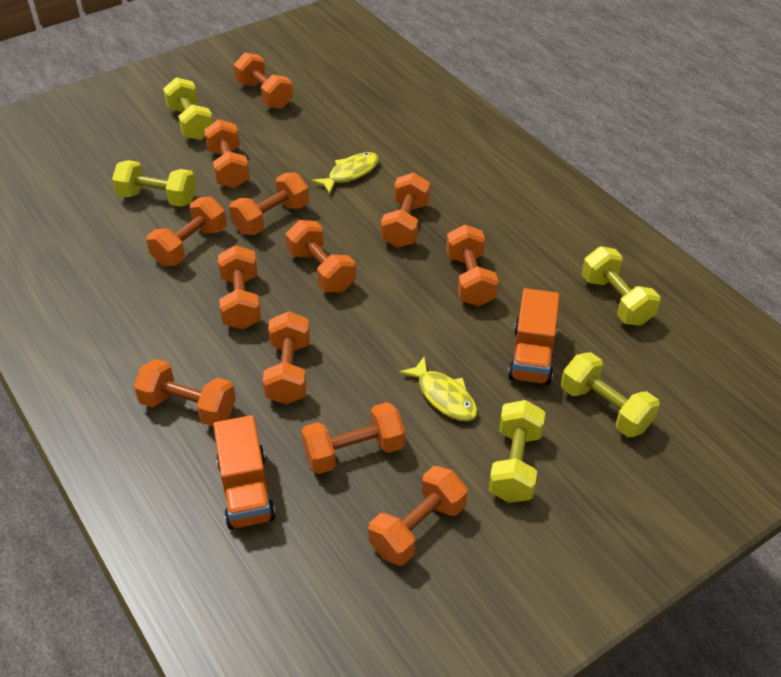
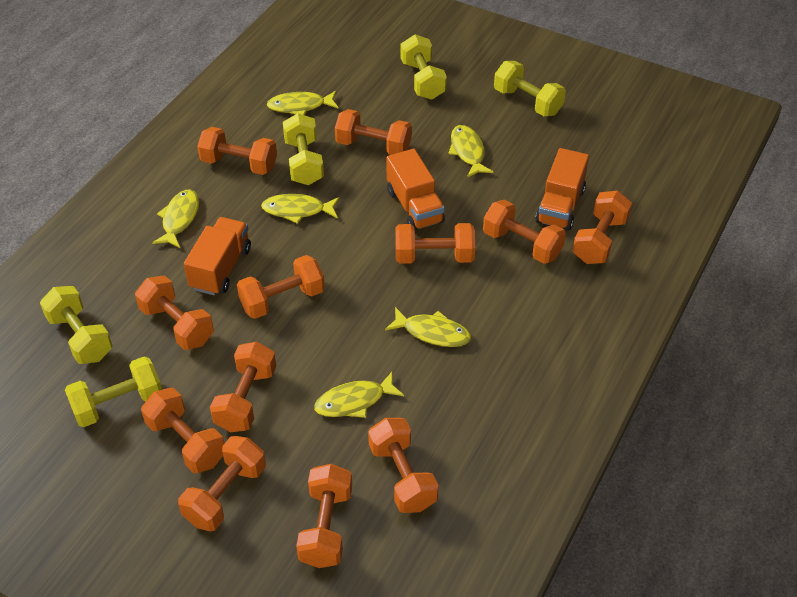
orange truck: [213,415,276,529] [508,288,560,385] = 2 -> [184,217,251,296] [386,149,445,231] [535,148,589,231] = 3
yellow fish: [312,152,379,194] [399,356,477,422] = 2 -> [152,189,199,248] [261,194,339,224] [267,91,339,115] [314,372,404,418] [385,307,471,347] [448,125,494,178] = 6

